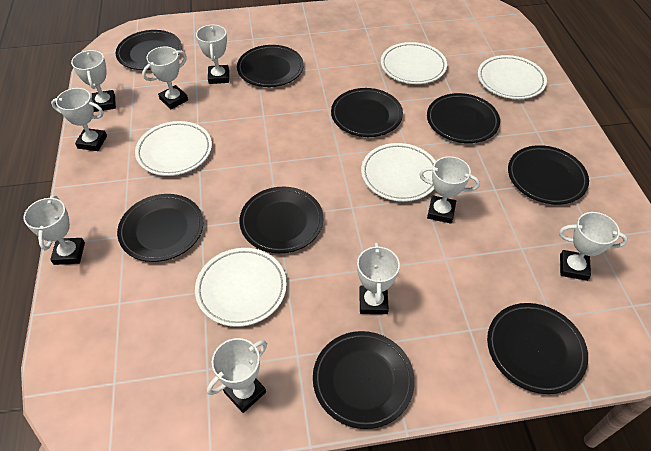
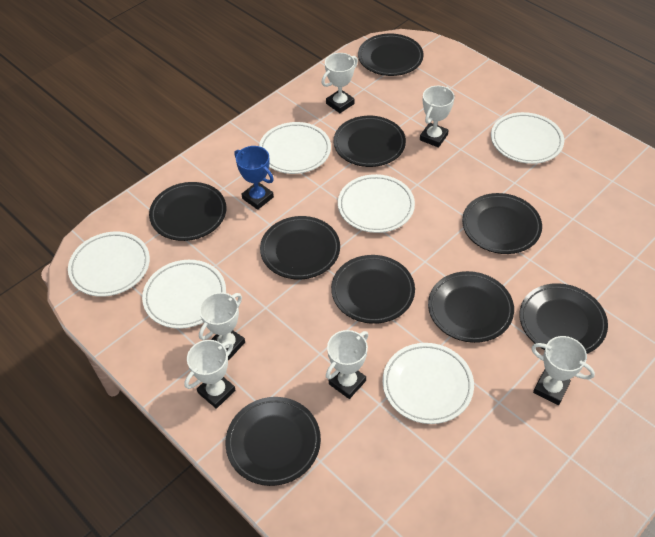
blue trophy: none = 0 -> [234,146,274,210] = 1
white plate: [135,121,212,176] [195,248,287,327] [361,143,436,202] [381,42,447,84] [478,55,547,99] = 5 -> [68,232,150,297] [142,260,226,329] [259,122,331,174] [338,174,415,233] [382,343,474,424] [491,112,564,164] = 6
white trophy: [23,195,85,265] [51,88,107,151] [71,50,116,112] [142,46,188,109] [196,25,229,84] [207,338,267,413] [357,243,400,314] [419,156,480,224] [559,212,628,281] = 9 -> [184,340,235,409] [199,292,245,360] [322,53,358,113] [326,330,368,399] [420,86,455,148] [531,336,595,405] = 6

